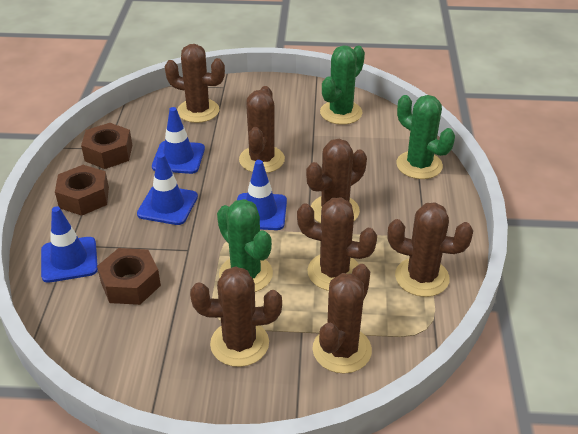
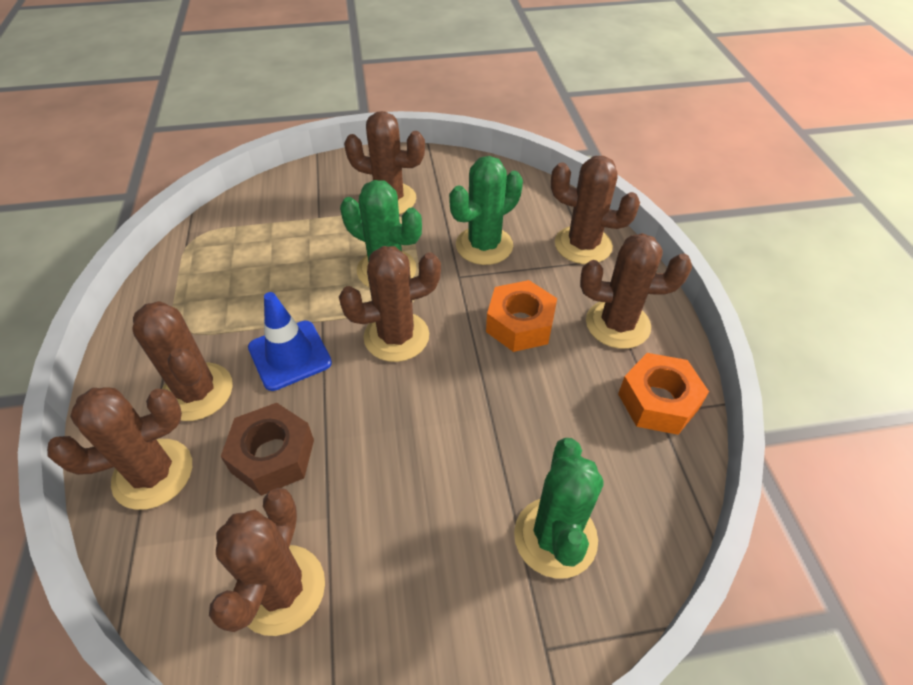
blue traffic cone: [41,206,98,283] [137,153,198,225] [152,107,205,174] [237,160,287,230] = 4 -> [248,292,332,391] = 1
brown nut: [55,165,109,216] [81,123,132,169] [97,248,161,305] = 3 -> [220,403,314,496] = 1
orange nut: none = 0 -> [486,280,557,352] [618,353,709,435] = 2

